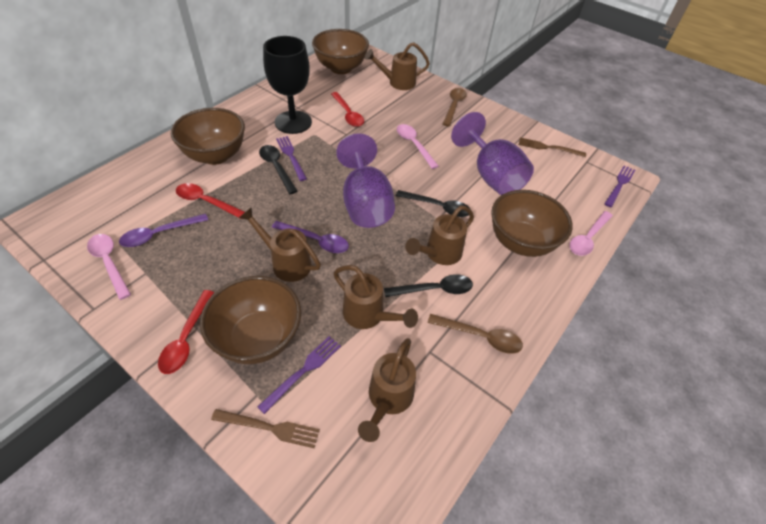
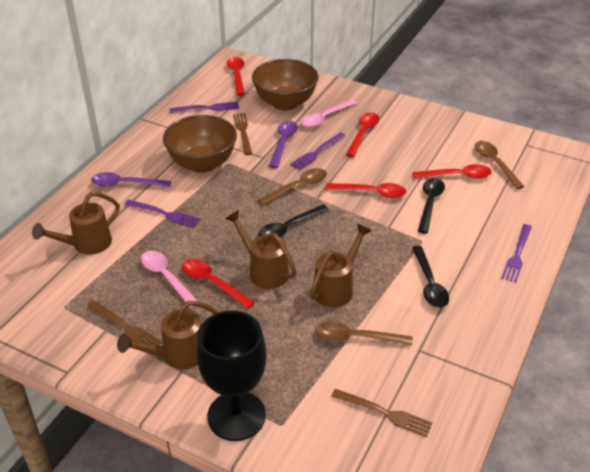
brown bowl: [171,108,245,165] [200,276,301,364] [312,29,369,74] [491,190,573,257] = 4 -> [163,115,237,173] [252,59,319,111] = 2
brown fork: [211,409,320,448] [519,137,586,157] = 2 -> [87,300,162,346] [233,113,252,155] [331,389,433,437] = 3
brown spoon: [427,314,523,354] [443,88,467,126] = 2 -> [258,168,327,205] [315,321,412,345] [475,141,524,189] = 3
brown watering can: [239,207,321,282] [333,265,418,329] [358,338,416,442] [365,42,430,90] [405,206,474,265] = 5 -> [32,192,120,255] [117,301,219,369] [225,210,297,289] [310,224,372,308] = 4
pink spoon: [87,234,131,300] [397,124,439,169] [569,211,613,256] = 3 -> [141,251,199,308] [301,99,357,128] = 2
purple fork: [257,336,341,414] [276,136,307,181] [604,165,635,207] = 3 -> [125,199,200,228] [170,102,239,113] [290,133,346,170] [502,224,532,282] = 4
purple goblet: [336,133,395,228] [451,112,534,195] = 2 -> none = 0
red spoon: [158,290,214,374] [176,183,245,219] [331,92,364,127] = 3 -> [182,259,255,309] [227,57,245,96] [326,183,406,198] [346,112,379,157] [413,164,492,178] = 5

